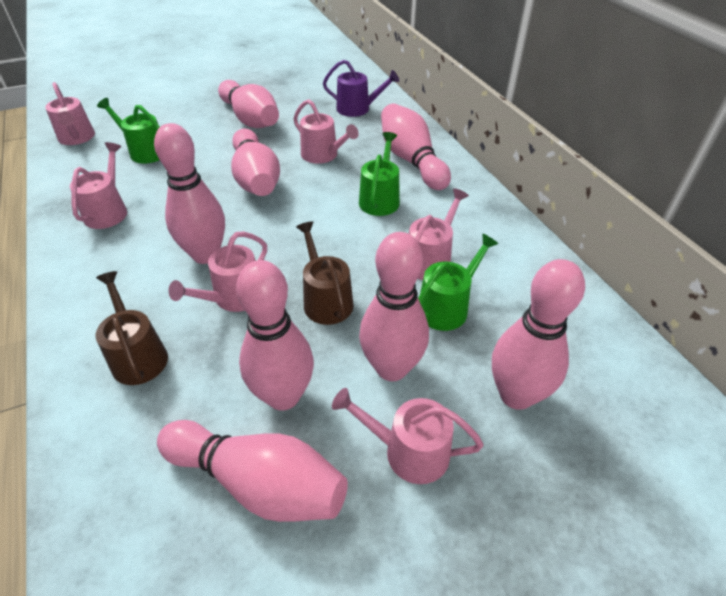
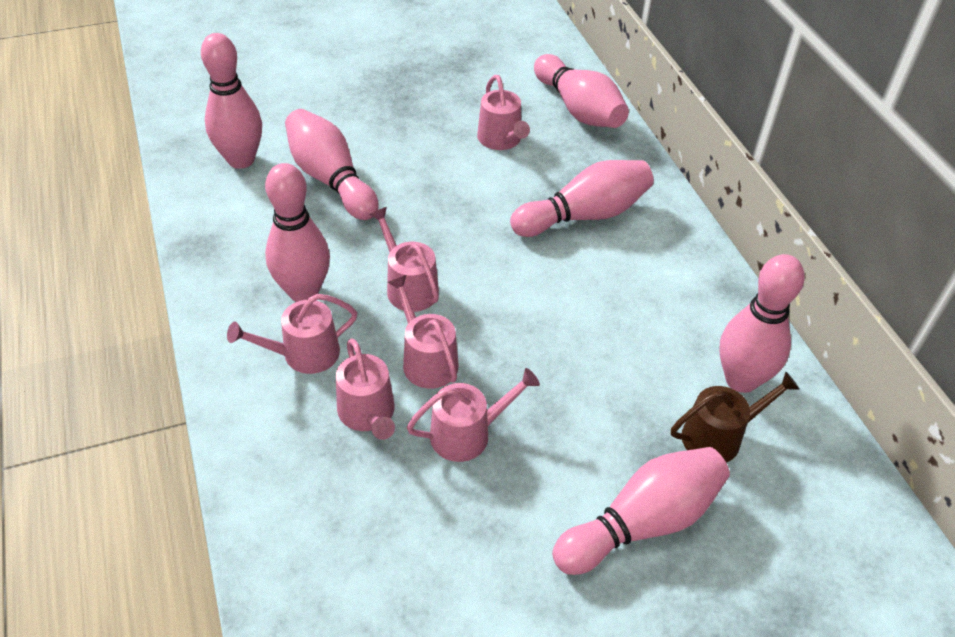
brown watering can: [95,271,168,385] [296,221,354,325] = 2 -> [671,371,800,463] = 1
green watering can: [97,98,160,164] [359,132,400,216] [418,234,498,331] = 3 -> none = 0
pink bowling pin: [154,123,225,264] [157,420,348,522] [218,80,279,128] [231,128,280,196] [236,260,314,411] [359,232,429,381] [381,104,451,190] [492,259,585,410] = 8 -> [201,33,262,169] [265,163,330,302] [285,109,379,220] [510,160,654,237] [534,54,629,128] [552,447,730,575] [719,254,805,393] = 7
purple watering can: [323,60,399,117] = 1 -> none = 0

